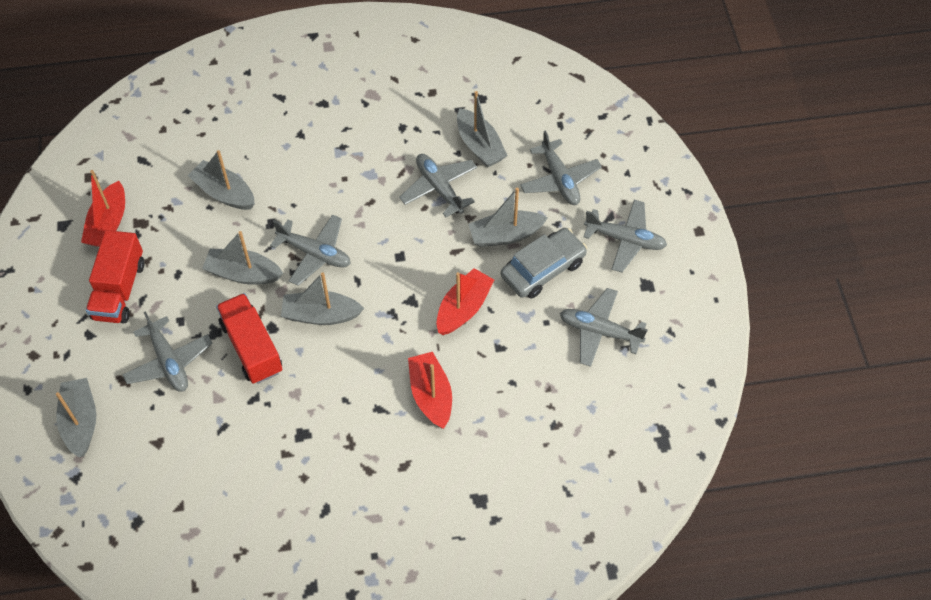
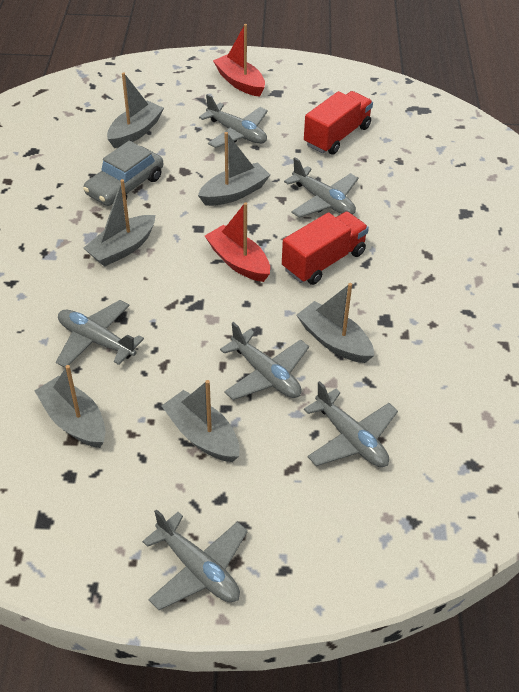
red boat: [81,170,125,247] [408,352,452,429] [436,268,494,335] = 3 -> [205,202,270,282] [213,24,265,97] = 2

